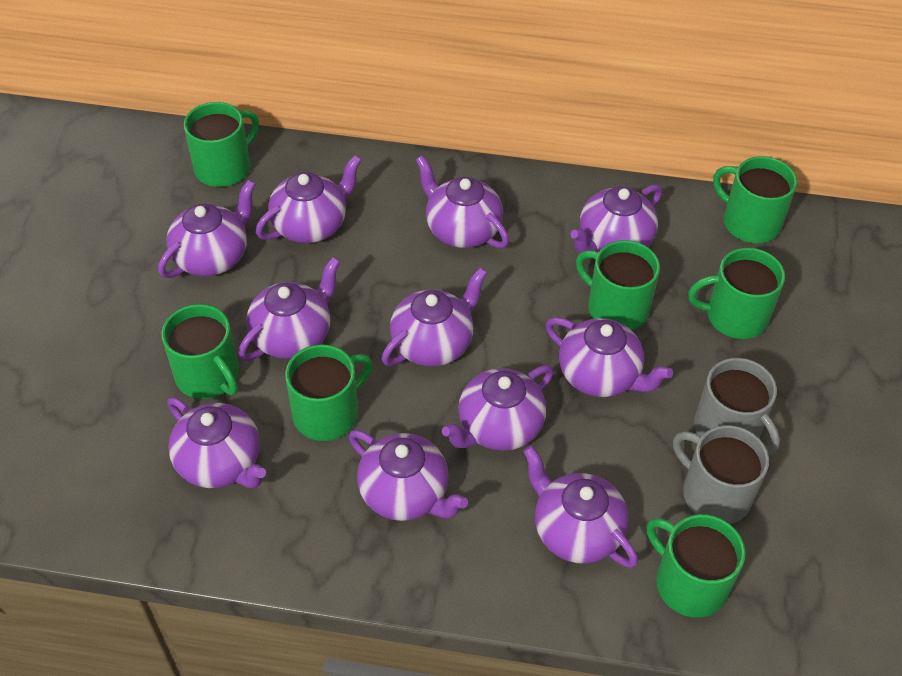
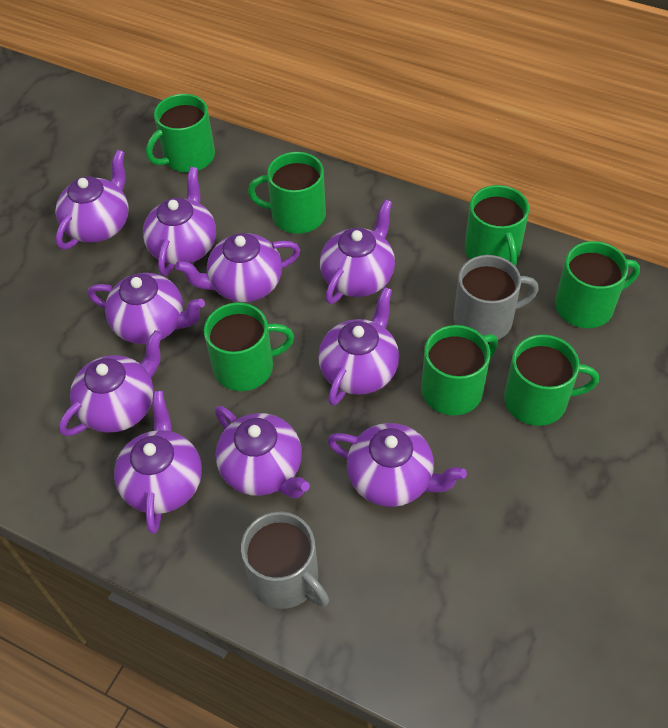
purple teapot: [158,180,256,278] [167,397,266,488] [238,257,340,361] [256,155,362,243] [349,430,468,521] [382,267,487,367] [416,155,509,248] [442,365,554,451] [523,446,638,568] [545,317,673,397] [570,184,662,253] = 11 -> [55,150,129,249] [59,330,163,436] [88,273,205,344] [114,391,202,534] [143,167,216,276] [175,233,300,302] [215,406,310,498] [318,287,399,406] [320,199,395,304] [327,423,467,507] = 10

